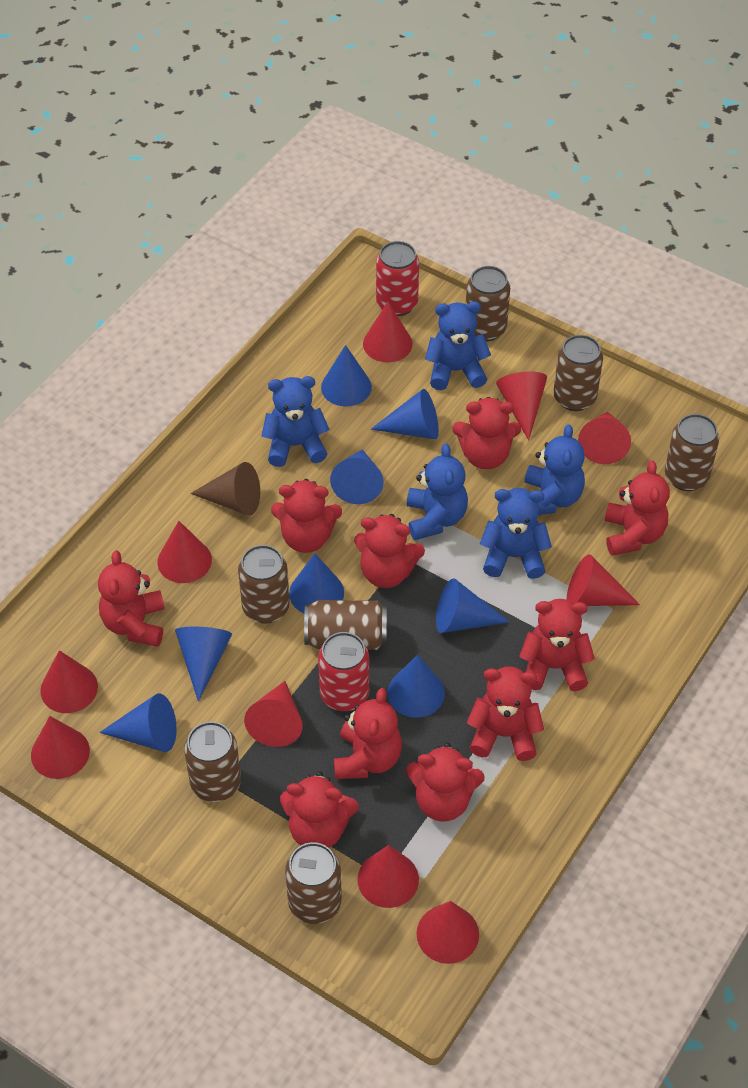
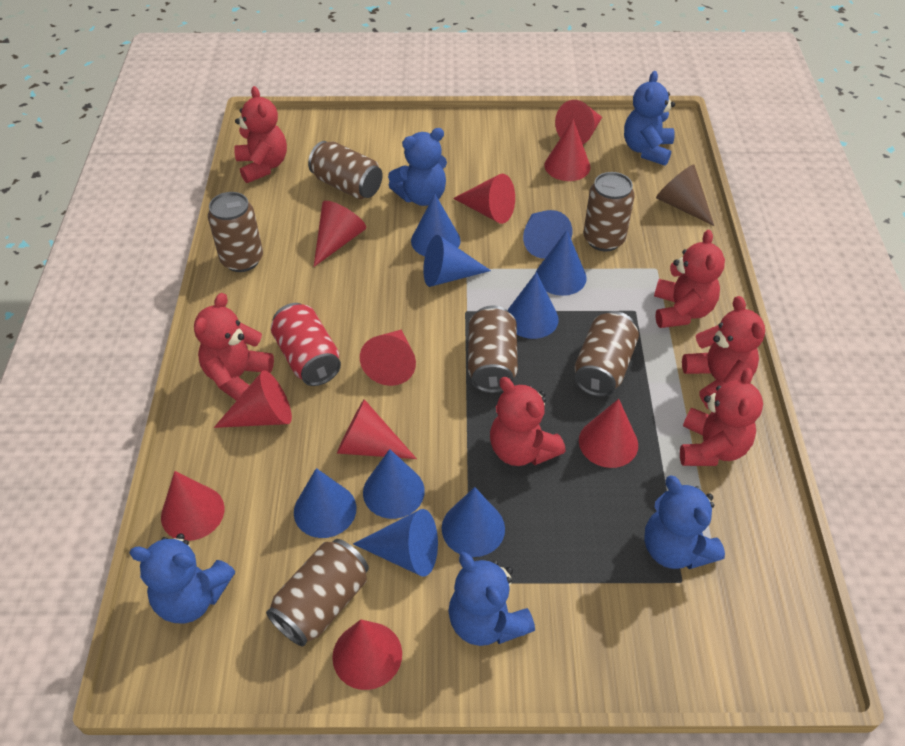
blue cone: [99,693,177,752] [175,627,232,702] [289,553,344,613] [321,345,372,407] [330,449,384,504] [370,389,439,439] [388,655,445,718] [436,578,509,633] = 8 -> [294,468,356,538] [353,509,438,577] [363,449,425,519] [411,194,461,257] [423,235,491,287] [442,487,505,557] [507,272,559,339] [523,210,572,259] [536,230,587,296] = 9
brown can: [184,722,241,802] [238,545,290,624] [285,842,342,924] [304,600,387,650] [466,266,510,341] [554,335,603,411] [665,414,719,491] = 7 -> [208,192,263,272] [266,539,369,646] [308,141,383,199] [468,306,518,393] [574,311,639,397] [583,172,635,251] = 6
red can: [318,632,369,711] [376,241,419,316] = 2 -> [271,303,341,386] = 1
red teddy bear: [98,551,165,647] [271,479,342,553] [280,771,359,848] [334,688,402,779] [354,514,425,588] [406,743,485,821] [452,397,521,469] [467,666,544,761] [519,599,595,691] [605,461,670,556] = 10 -> [194,293,274,401] [234,86,287,183] [490,377,565,466] [654,230,725,328] [680,368,763,466] [682,296,765,403] = 6

